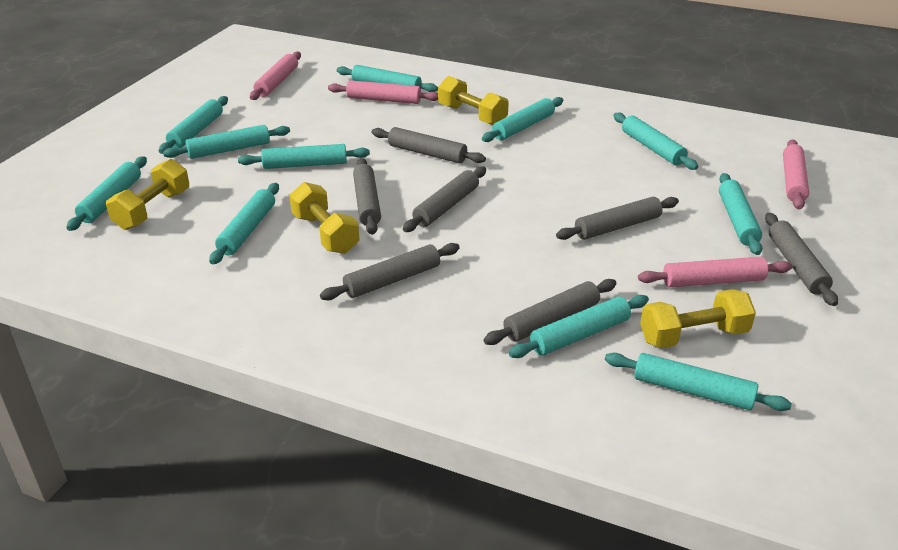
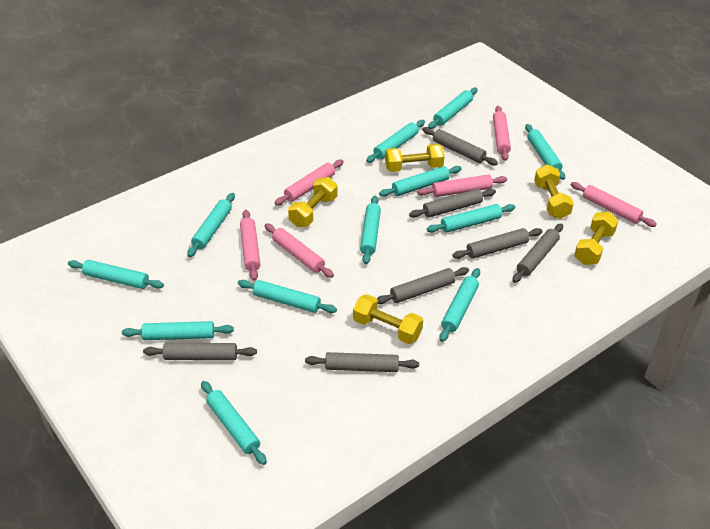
pink rolling pin: [250,51,301,100] [328,80,438,104] [638,257,792,287] [783,139,809,209] = 4 -> [240,210,261,281] [265,223,334,278] [275,160,344,205] [417,174,507,197] [493,106,511,161] [571,182,657,227] = 6
turquoise rolling pin: [66,156,147,231] [159,96,228,154] [163,125,290,159] [209,183,279,264] [238,144,370,169] [337,65,438,92] [482,97,563,142] [509,295,649,358] [605,353,792,411] [614,113,698,170] [719,173,762,255] = 11 -> [68,260,164,289] [122,321,234,340] [187,193,235,257] [201,381,267,465] [238,280,337,313] [360,196,381,264] [366,120,425,163] [379,166,462,197] [427,204,515,233] [428,88,478,129] [439,268,480,342] [525,124,565,180] = 12
yellow dumbbell: [106,159,189,230] [289,182,360,254] [438,76,509,125] [640,289,756,348] = 4 -> [288,177,337,227] [353,294,423,344] [385,144,444,172] [534,165,574,219] [574,212,618,265] = 5

